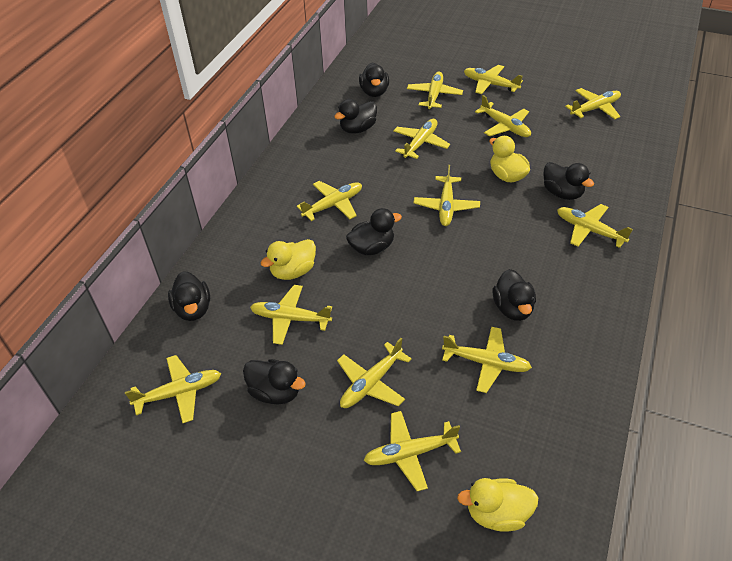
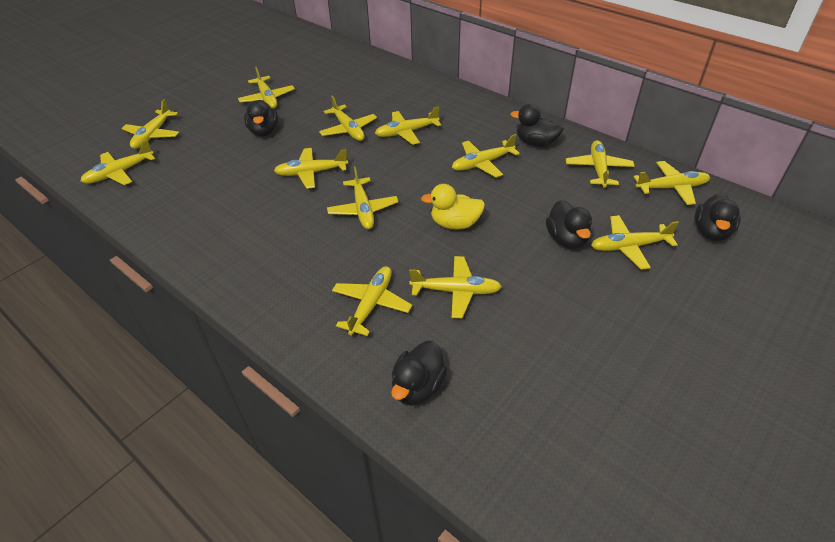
black duck: [168,271,210,321] [243,359,306,405] [334,99,377,134] [346,208,402,255] [359,63,389,97] [493,269,536,321] [543,162,594,200] = 7 -> [244,100,278,136] [391,341,447,406] [510,104,564,147] [546,200,592,249] [695,193,741,241] = 5
yellow duck: [261,239,316,280] [457,478,538,532] [489,136,530,182] = 3 -> [421,184,485,230] = 1

